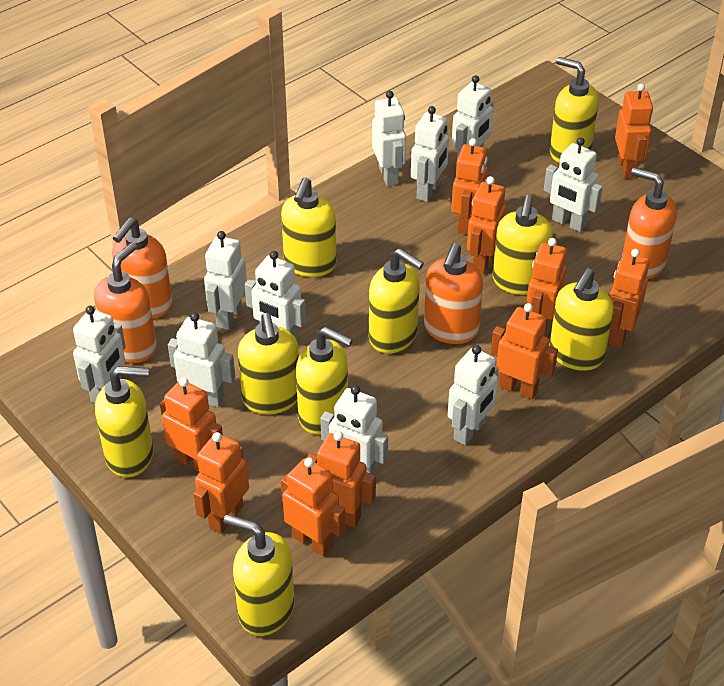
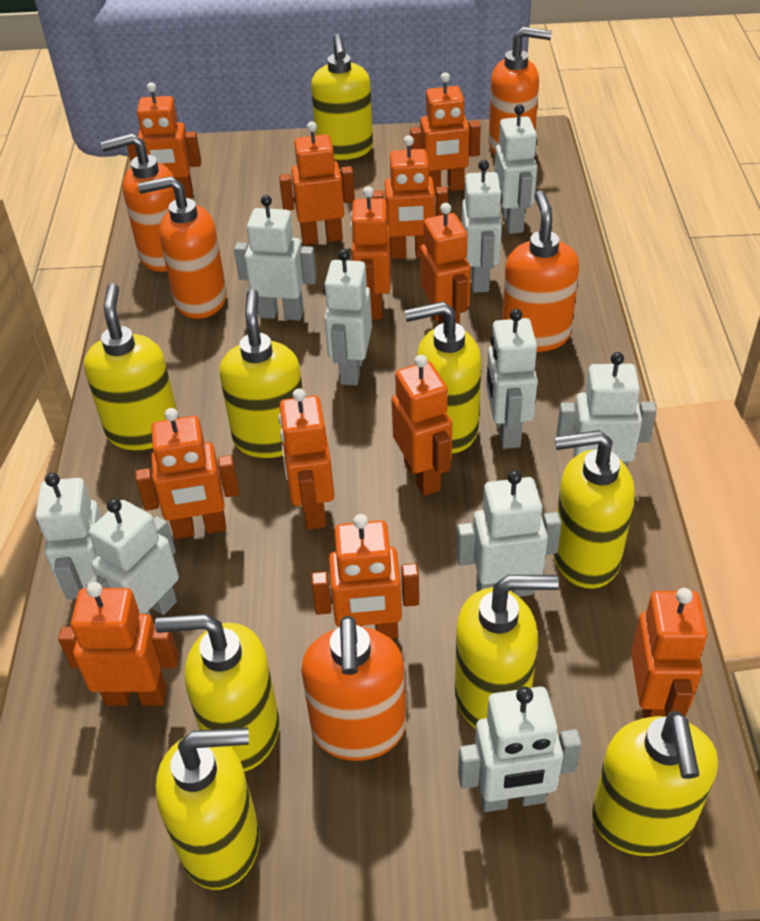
orange robot: [160,377,223,472] [193,432,249,534] [281,458,346,556] [307,431,376,527] [451,138,488,235] [467,176,506,274] [491,303,558,400] [526,238,567,335] [608,249,649,348] [615,83,653,178] = 10 -> [58,582,179,706] [127,82,201,199] [135,408,239,539] [278,388,334,530] [279,121,355,245] [311,514,419,639] [350,186,391,320] [372,135,448,259] [391,355,452,496] [410,72,481,193] [420,203,471,325] [631,588,708,718] = 12
orange soap dispenser: [94,242,157,363] [112,217,173,318] [424,243,483,344] [622,167,677,279] = 4 -> [101,133,176,272] [138,176,227,319] [301,616,406,761] [488,27,552,154] [502,190,579,352] = 5

